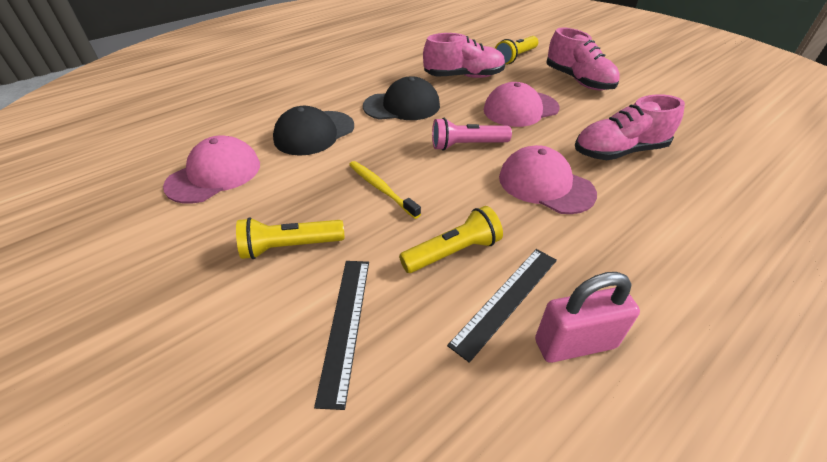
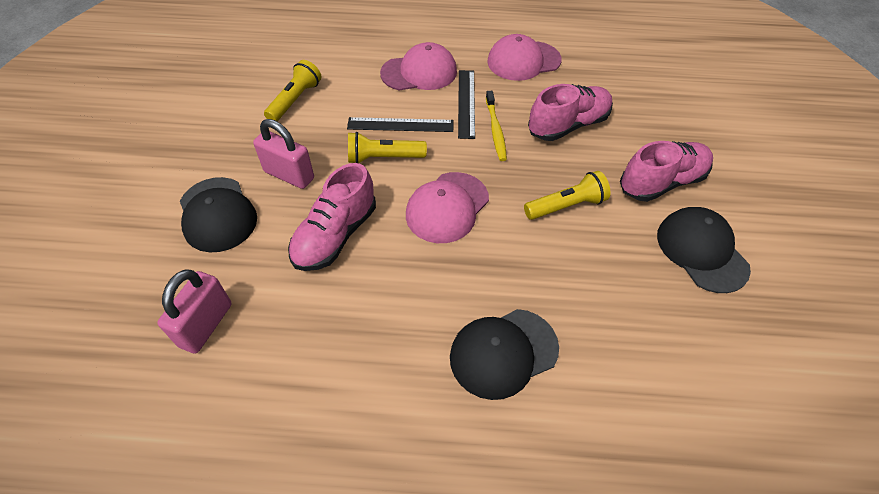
black cap: [273,106,354,156] [363,76,440,120] = 2 -> [180,177,257,252] [450,309,559,400] [657,207,751,293] = 3
pink flashlight: [432,118,512,150] = 1 -> none = 0
pink padlock: [535,272,640,363] = 1 -> [157,270,231,354] [253,119,314,189] = 2

